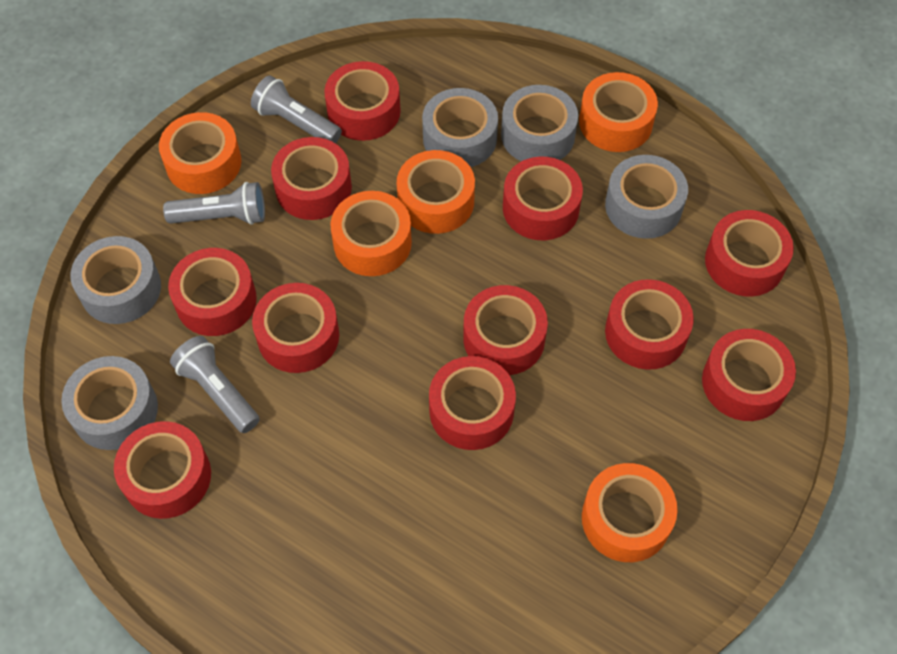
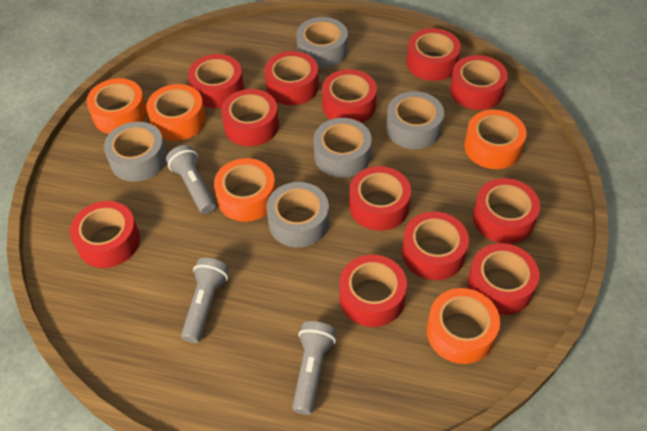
red tape: [114,421,211,519] [168,248,257,336] [252,283,339,373] [271,137,352,220] [324,61,401,141] [429,356,516,450] [463,285,548,375] [503,157,583,240] [605,279,694,370] [702,329,796,421] [705,210,794,297] = 11 -> [70,201,140,268] [188,54,244,108] [221,89,279,146] [265,51,319,105] [322,69,377,123] [340,255,407,327] [349,166,411,231] [402,212,469,280] [406,28,461,81] [450,55,508,110] [467,243,539,315] [473,178,540,244] = 12

